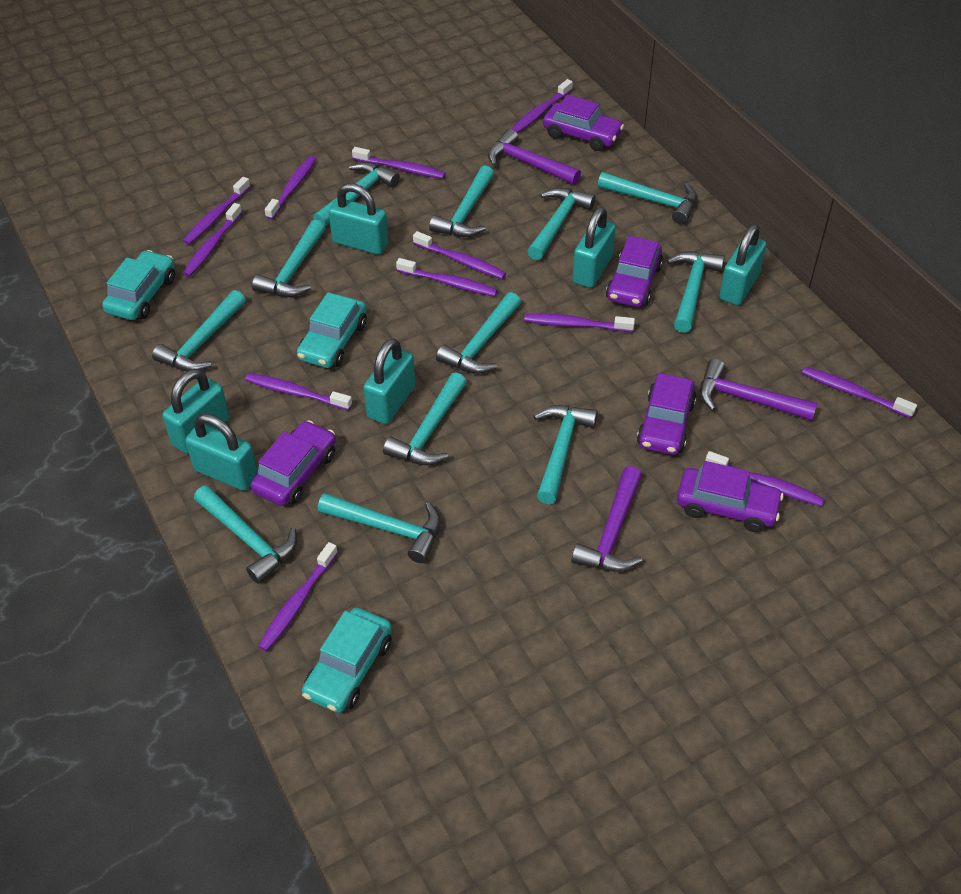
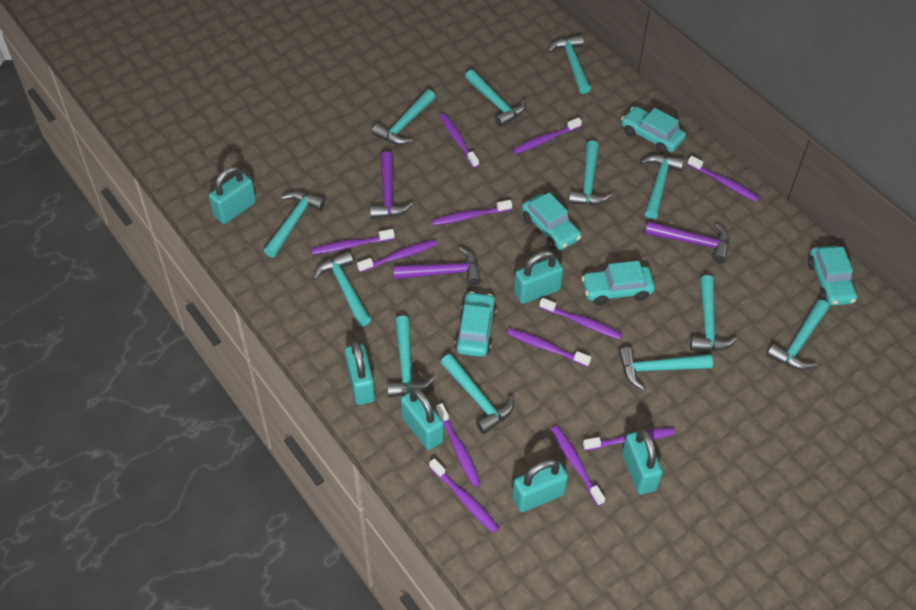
purple car: [251,420,336,506] [543,95,624,151] [606,236,663,307] [637,373,697,455] [677,461,784,532] = 5 -> none = 0
turquoise car: [102,250,175,320] [297,292,367,368] [302,608,392,713] = 3 -> [455,292,497,357] [522,192,581,250] [582,261,655,305] [621,107,686,154] [808,246,857,306] = 5

